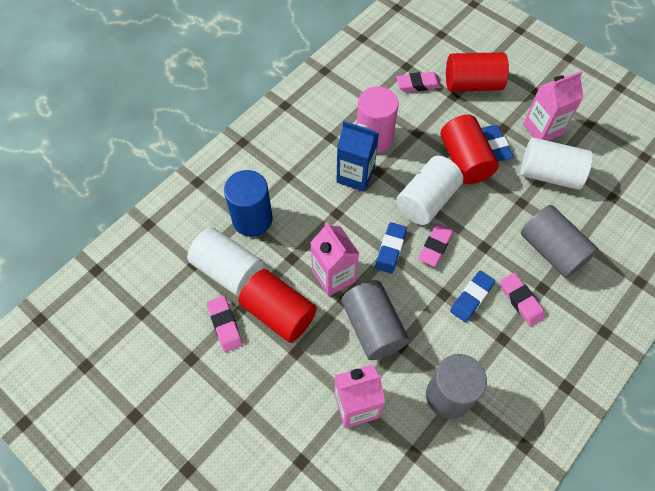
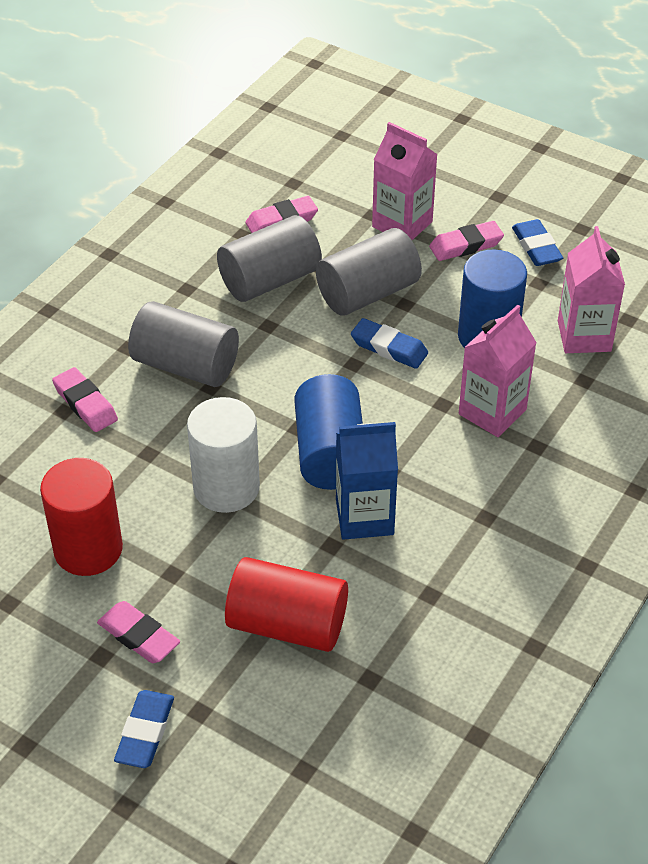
blue cylinder: [224,170,273,237] = 1 -> [294,374,363,490] [458,250,527,347] = 2
pink cylinder: [357,86,399,153] = 1 -> none = 0
red cylinder: [238,269,317,343] [440,115,499,184] [446,52,509,92] = 3 -> [40,458,123,576] [225,557,348,652] = 2
white cylinder: [187,227,264,297] [396,156,463,225] [520,138,593,190] = 3 -> [187,397,260,513] = 1

